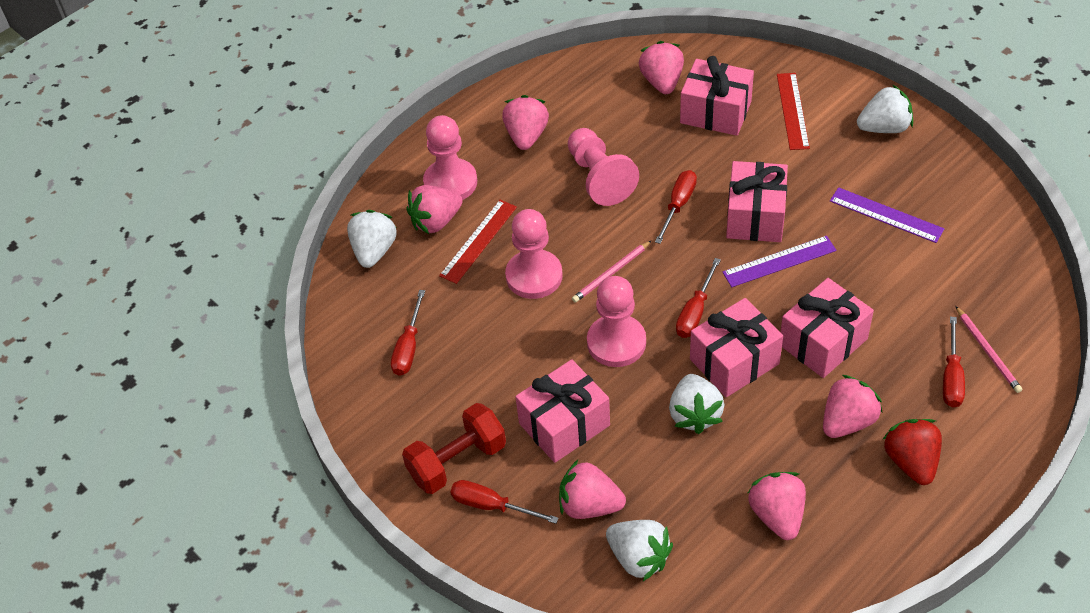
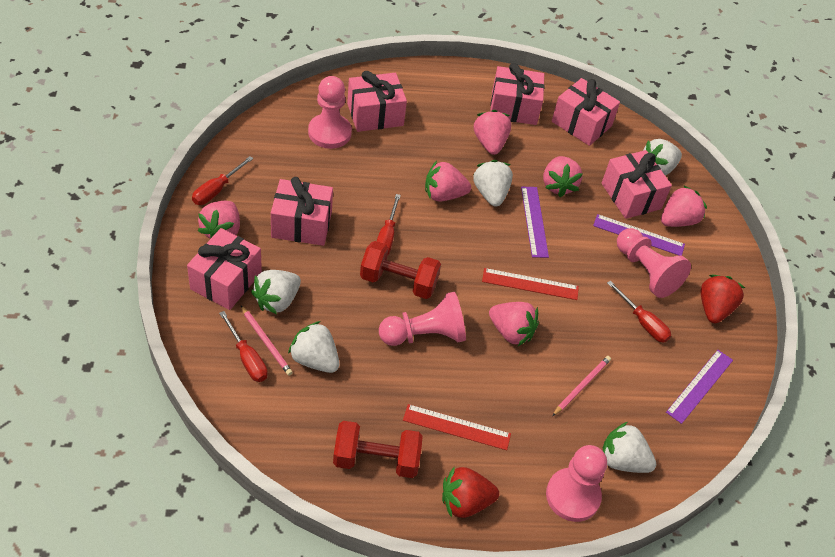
pink gift: [515,359,610,463] [680,56,754,136] [690,298,783,397] [726,161,788,242] [781,278,874,378] = 5 -> [187,228,262,310] [271,177,333,246] [347,71,407,132] [490,63,545,125] [552,78,620,146] [601,150,672,219] = 6
purple ruler: [722,236,837,287] [830,187,944,243] = 2 -> [521,187,549,258] [593,214,685,256] [666,350,733,424] = 3
red dumbbell: [402,403,506,494] = 1 -> [333,421,423,478] [360,241,441,299] = 2
red screwdriver: [391,290,425,376] [450,480,559,524] [655,170,697,244] [676,258,721,338] [943,316,965,407] = 5 -> [192,156,253,205] [219,311,268,382] [377,194,401,255] [607,280,671,343] = 4
red strawberry: [882,419,942,485] = 1 -> [442,467,499,518] [701,275,745,323] = 2
white strawberry: [347,210,397,268] [606,520,673,581] [669,374,724,434] [857,84,913,133] = 4 -> [251,270,301,314] [288,321,339,373] [473,160,513,206] [603,422,656,473] [643,139,682,175] = 5

